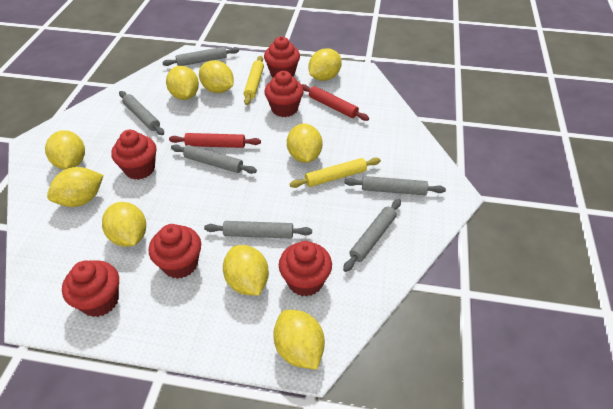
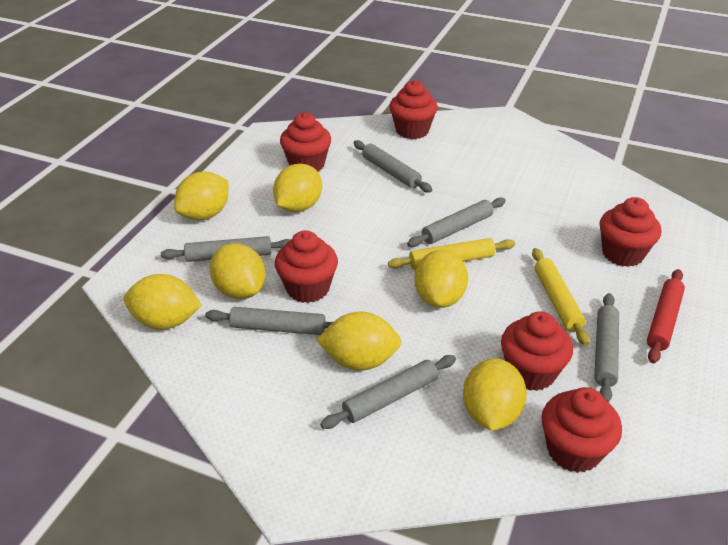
red rolling pin: [169,133,261,148] [301,84,369,121] = 2 -> [647,269,685,364] = 1
yellow lemon: [45,130,85,170] [47,167,104,207] [102,202,146,247] [166,66,199,100] [199,60,234,93] [223,245,269,296] [273,310,325,370] [287,124,323,163] [309,48,342,81] = 9 -> [123,274,202,329] [174,172,229,220] [210,244,266,299] [273,164,322,212] [317,312,401,371] [414,250,468,308] [463,358,527,431] = 7

